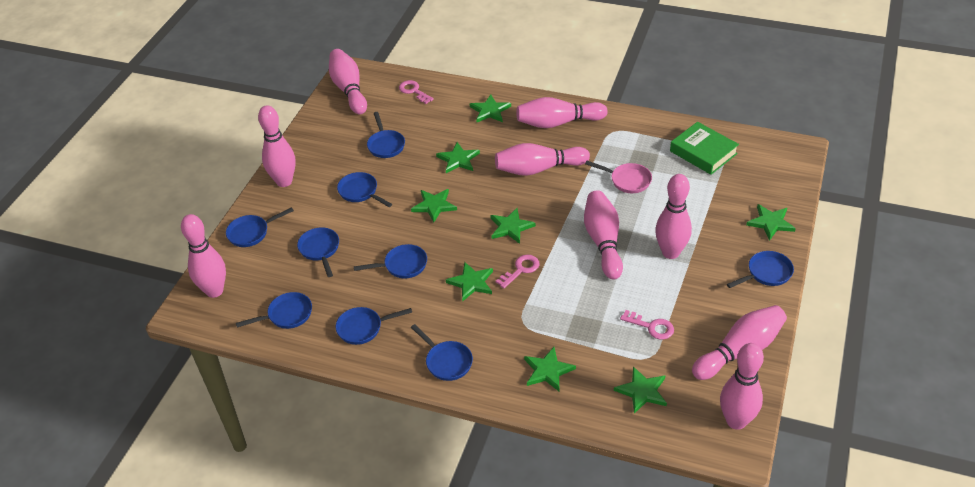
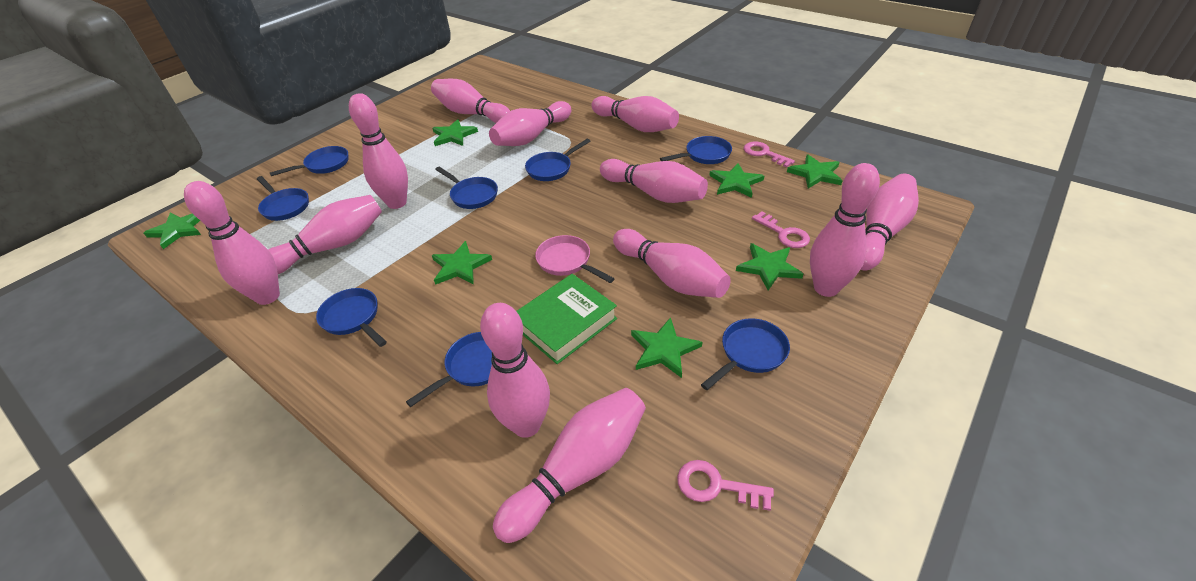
blue pan: [226,207,294,247] [236,292,312,329] [297,227,339,277] [335,307,412,345] [337,172,392,207] [354,244,427,278] [367,112,405,158] [411,324,473,381] [727,251,794,288] = 9 -> [257,176,309,221] [270,146,349,176] [316,288,387,347] [406,332,492,407] [435,167,498,209] [525,139,590,181] [660,136,732,164] [701,318,790,390] = 8
green star: [411,189,457,222] [436,142,480,173] [446,262,493,301] [470,95,511,122] [490,208,536,244] [524,347,576,391] [614,366,667,414] [746,204,796,241] = 8 -> [144,213,201,249] [432,119,478,146] [432,241,492,285] [631,317,702,378] [709,163,764,198] [736,243,803,290] [787,154,842,189] = 7
pink bowling pin: [181,214,226,298] [258,105,296,187] [329,49,367,114] [495,143,590,176] [516,97,608,128] [584,190,623,280] [655,174,692,259] [692,305,787,380] [720,343,764,430] = 9 -> [184,181,280,305] [268,195,382,274] [349,93,408,209] [431,79,510,123] [480,303,550,438] [489,101,571,146] [493,388,646,543] [591,96,679,132] [600,159,708,203] [613,229,731,298] [810,163,880,297] [860,173,919,271] = 12

